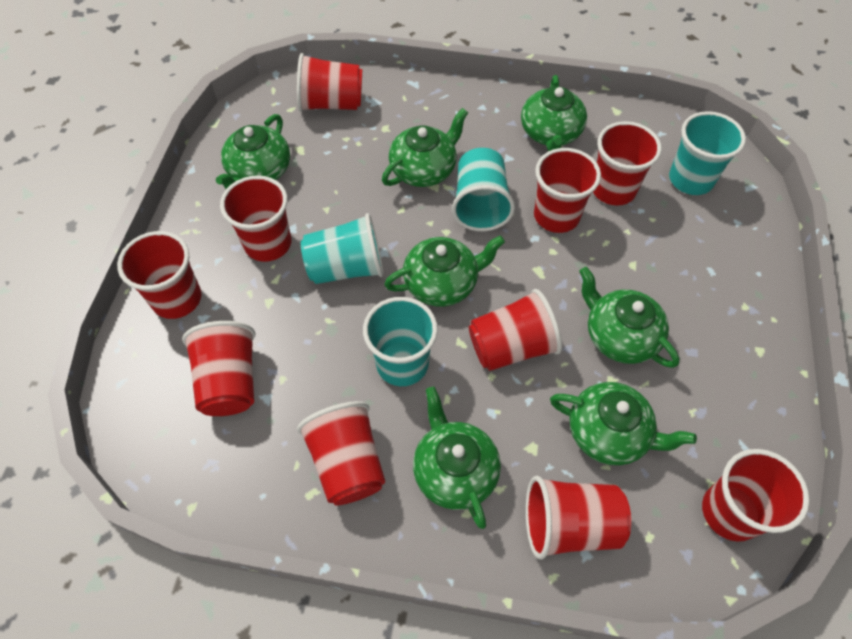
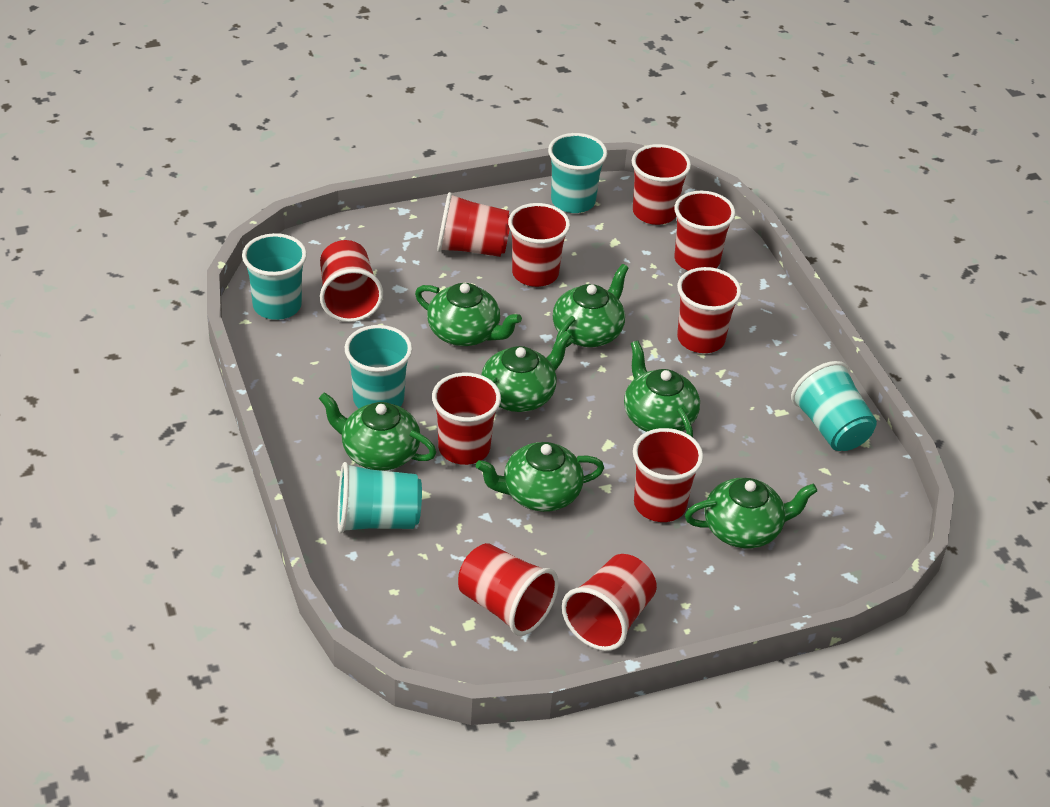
turquoise cup: [301,213,384,284] [363,297,438,386] [452,148,515,231] [669,111,746,195] = 4 -> [242,233,307,320] [338,462,422,533] [345,325,412,408] [548,133,608,213] [791,361,877,451] = 5

